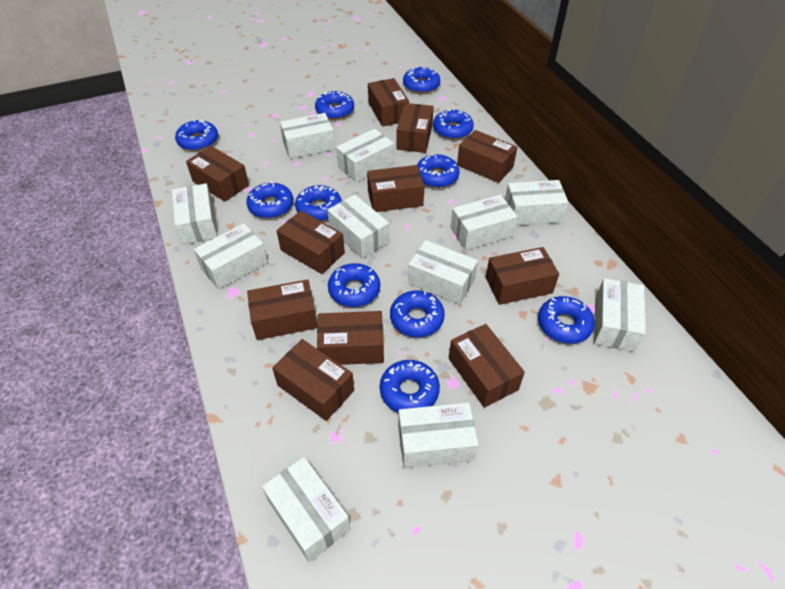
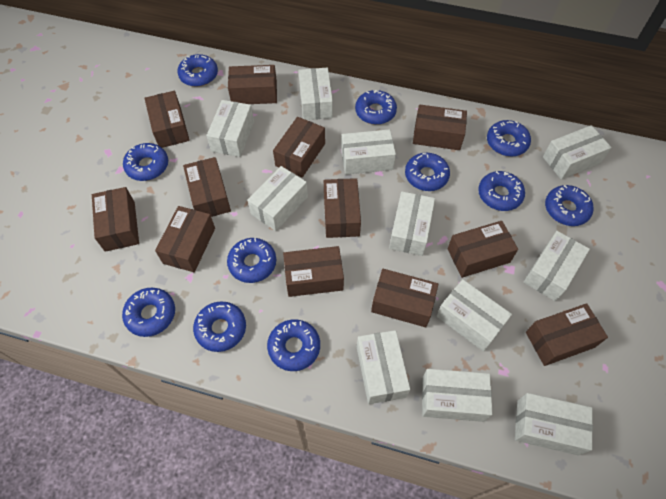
brown box: [186,146,249,202] [247,279,318,340] [272,339,354,421] [277,211,345,274] [317,311,384,365] [367,165,424,212] [368,78,409,127] [396,103,434,153] [449,324,525,408] [457,130,517,183] [486,247,559,305] = 11 -> [92,187,139,252] [144,91,190,148] [155,206,215,272] [183,157,231,217] [228,65,277,104] [273,117,325,178] [283,246,344,297] [324,178,361,238] [371,269,438,327] [413,104,467,150] [447,221,518,278] [526,303,608,366] = 12

